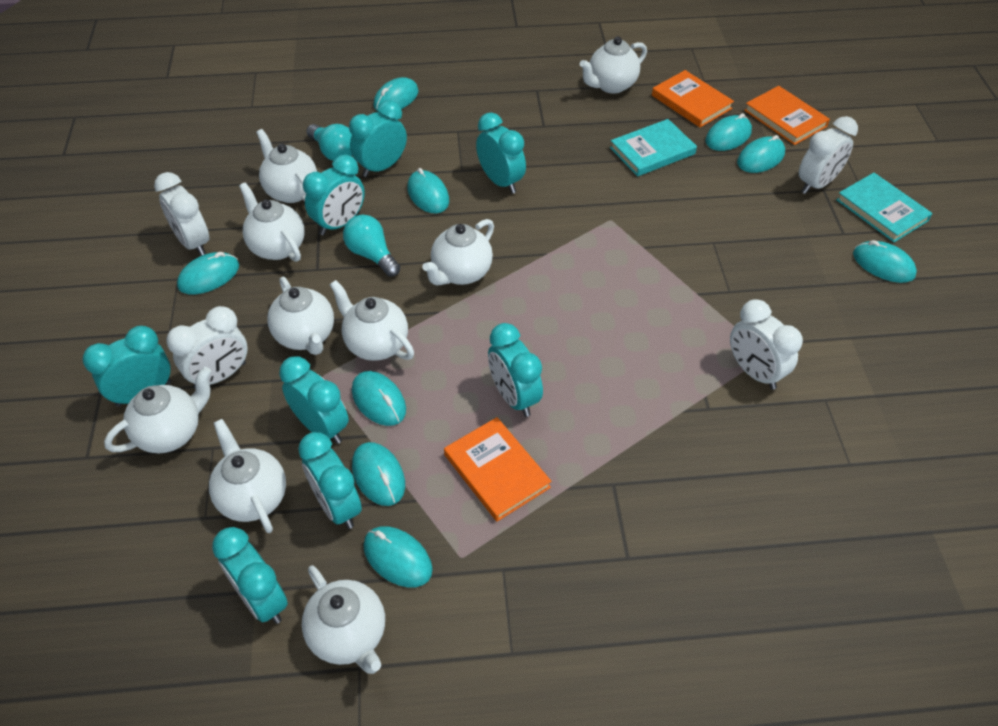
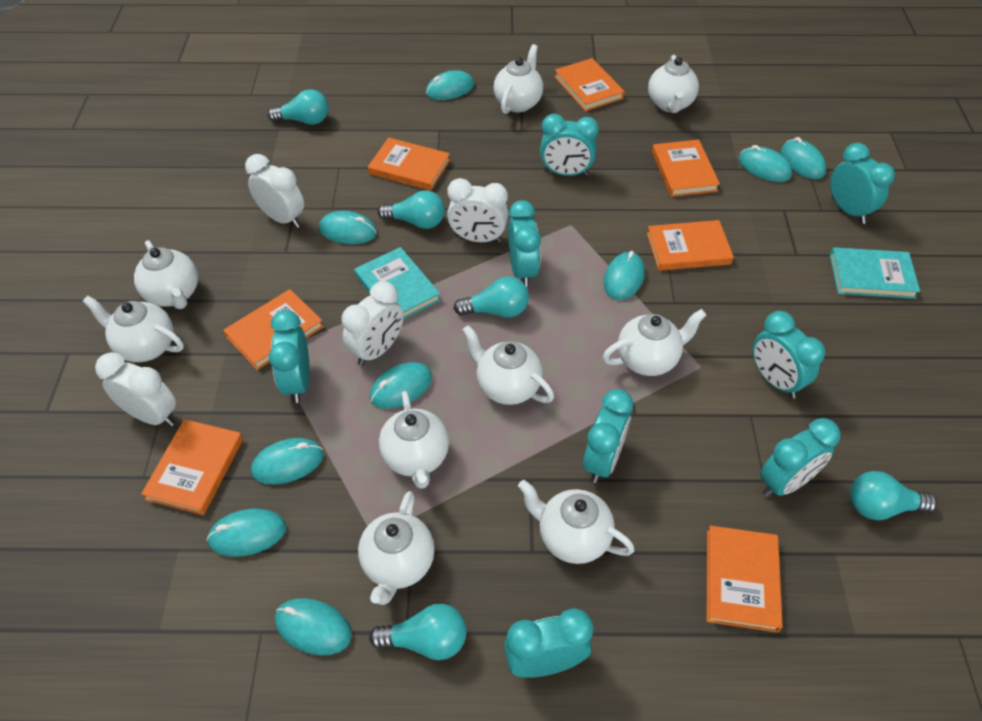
orange book: [444,417,551,522] [652,70,734,127] [744,86,830,145] = 3 -> [141,419,243,515] [223,289,324,370] [368,137,450,191] [554,58,625,111] [647,220,734,271] [652,140,720,197] [707,525,783,633] = 7
turquoise light bulb: [306,124,352,161] [343,215,400,277] = 2 -> [268,89,328,125] [369,604,467,660] [378,190,445,229] [453,276,529,318] [850,471,937,520] = 5

